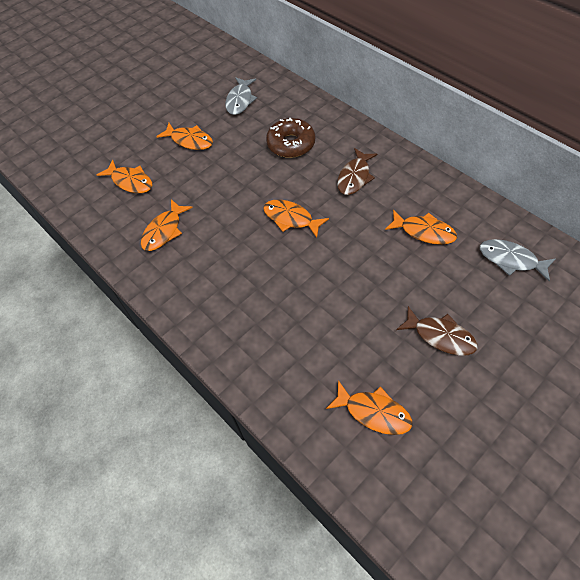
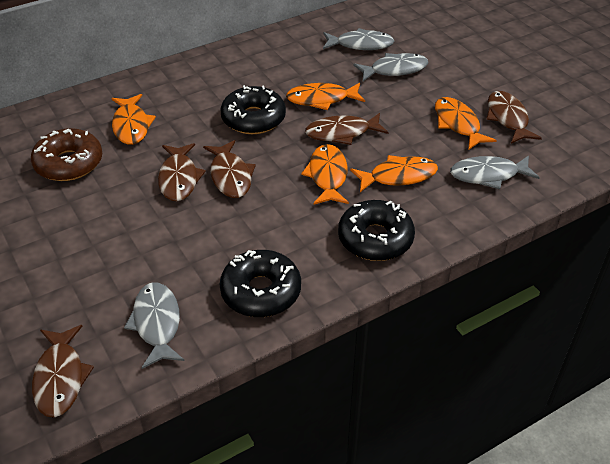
black donut: none = 0 -> [220,85,286,134] [220,250,301,317] [338,200,415,261] = 3
brown fish: [337,148,377,195] [396,306,478,356] = 2 -> [32,325,94,417] [158,143,206,201] [203,140,256,198] [305,113,389,145] [486,91,542,143] = 5
grey fish: [225,77,257,115] [480,239,556,281] = 2 -> [124,282,185,369] [323,28,395,50] [353,53,428,81] [450,155,540,189] = 4
orange fish: [97,160,152,193] [141,199,193,251] [156,123,213,150] [263,199,329,238] [326,380,413,435] [385,209,457,245] = 6 -> [111,94,156,145] [286,83,365,110] [301,144,349,205] [350,155,438,192] [435,97,497,150] = 5

